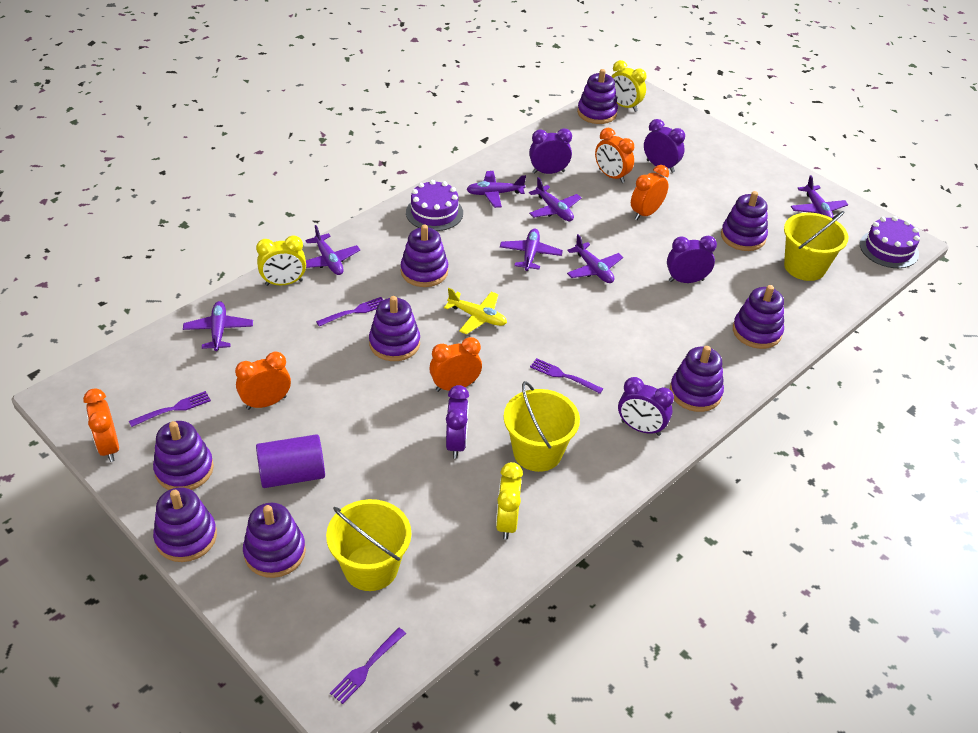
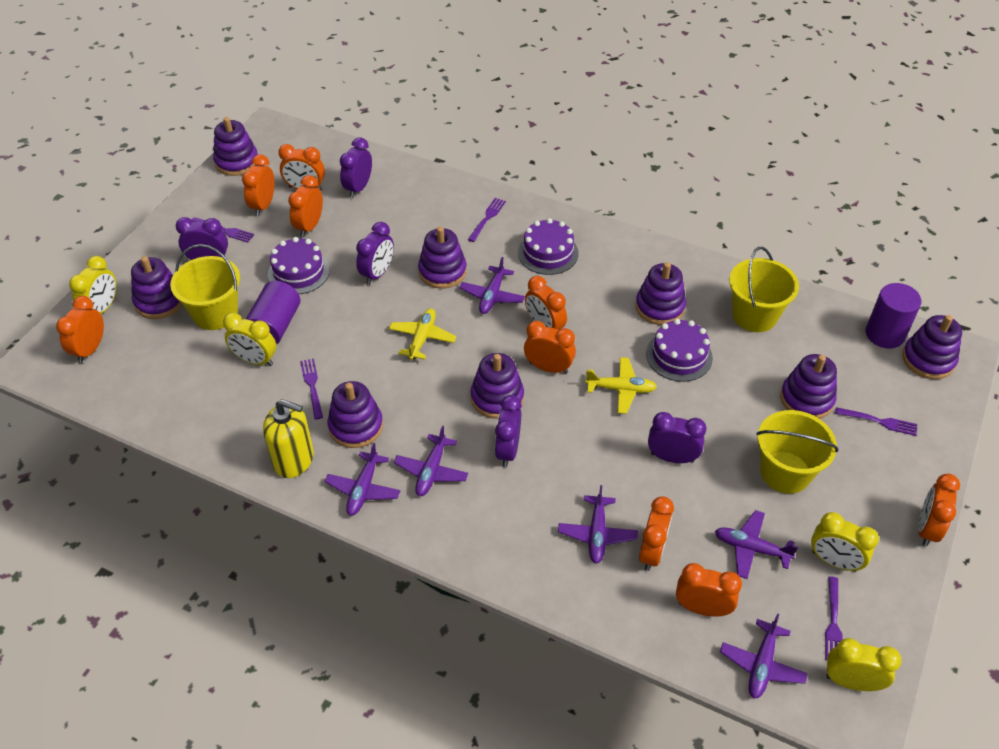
orange clock: [83,388,119,462] [235,352,291,410] [429,337,482,392] [595,128,634,183] [631,165,669,220] = 5 -> [56,296,104,363] [242,154,275,216] [278,144,325,191] [288,175,323,237] [524,321,576,374] [525,276,567,330] [639,496,674,571] [676,563,742,616] [918,474,960,547] = 9
purple cake: [406,180,463,231] [860,216,920,268] = 2 -> [268,237,330,294] [518,218,579,275] [646,319,713,382] = 3
purple cylinder: [256,434,325,488] = 1 -> [246,281,300,345] [865,283,921,348] = 2
purple fork: [129,391,211,427] [316,297,383,326] [330,628,406,704] [530,358,603,394] = 4 -> [192,217,254,242] [300,358,323,420] [468,198,506,242] [825,577,843,660] [835,407,917,436] = 5
purple plane: [183,301,253,351] [305,225,360,275] [466,171,526,208] [500,229,563,271] [529,177,581,221] [567,234,623,283] [791,175,848,218] = 7 -> [325,443,400,516] [394,426,469,496] [459,257,525,314] [558,485,638,564] [715,510,798,579] [720,613,808,699] = 6
purple stacking toy: [153,421,214,490] [153,487,217,562] [243,503,306,578] [369,296,420,361] [401,224,448,287] [577,69,618,124] [670,346,724,412] [721,191,768,251] [733,285,784,349] = 9 -> [131,256,183,319] [213,117,258,176] [328,381,383,448] [418,227,467,289] [471,353,524,419] [635,262,686,325] [780,354,837,419] [902,315,962,379] = 8
yellow clock: [256,235,306,286] [496,462,523,540] [611,60,646,112] = 3 -> [69,256,117,314] [223,313,276,366] [811,512,879,572] [826,638,902,691] = 4
yellow plane: [444,288,507,334] = 1 -> [389,308,456,360] [585,357,657,414] = 2
yellow soap dispenser: none = 0 -> [263,399,314,478] = 1

